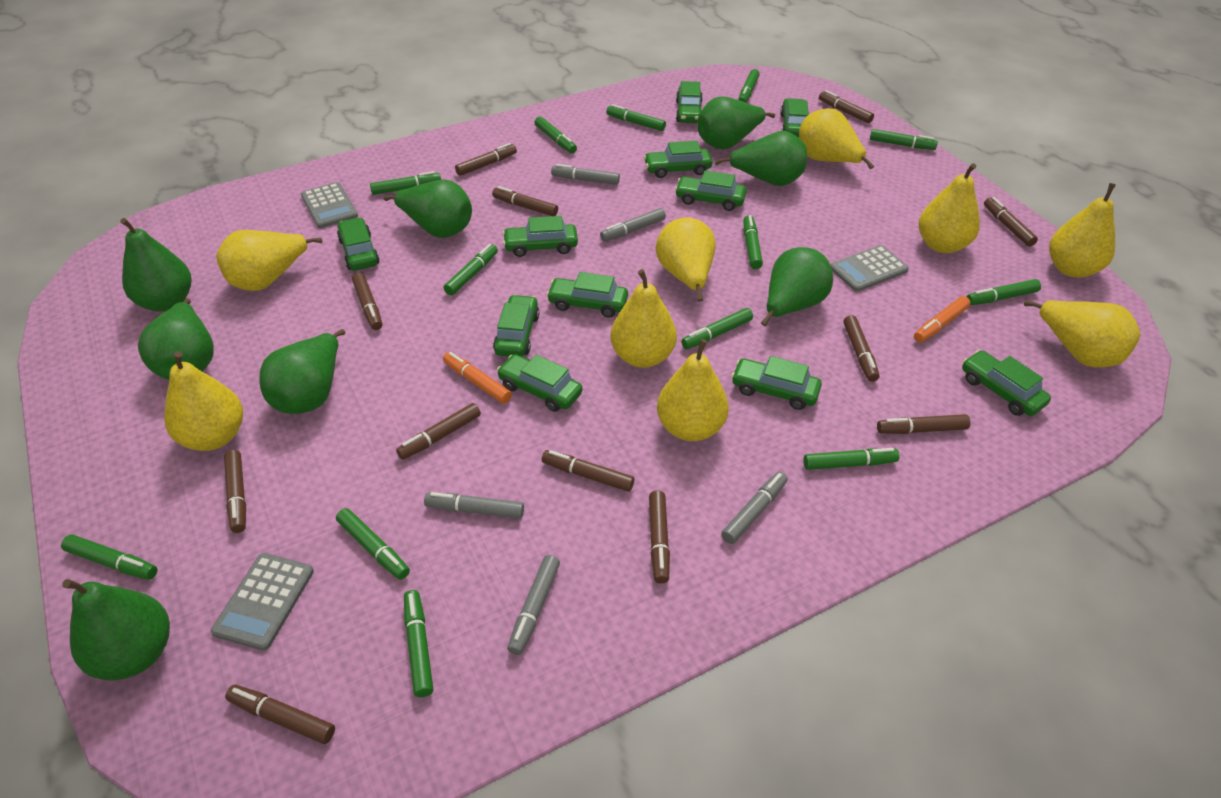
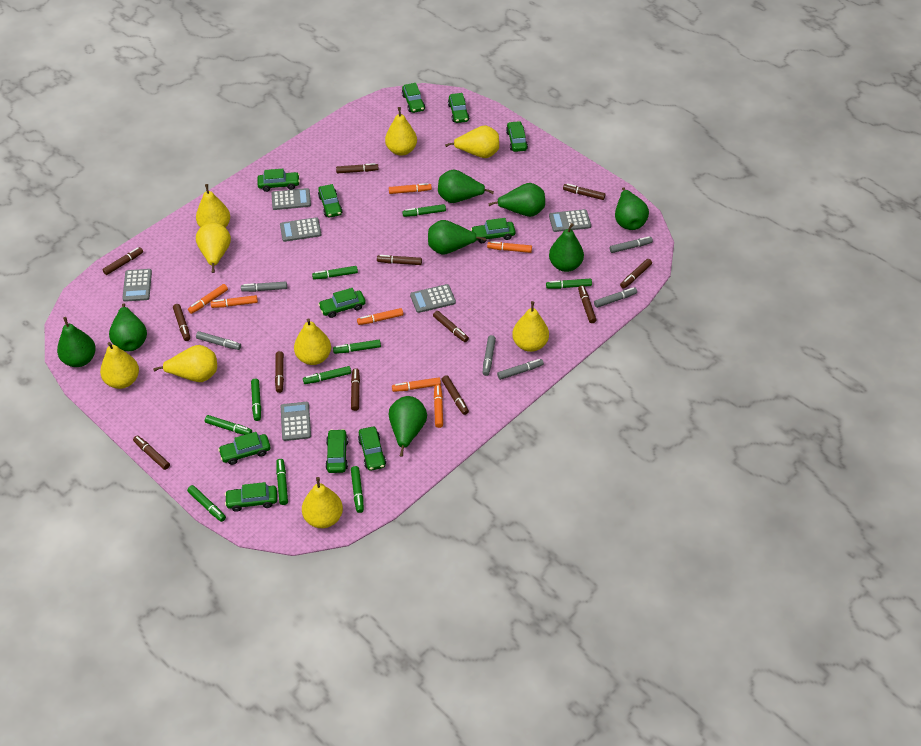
green marker: [61,535,157,580] [336,508,410,580] [370,171,441,195] [404,590,433,697] [444,244,498,295] [535,116,577,153] [606,104,666,131] [681,308,753,349] [738,69,760,102] [743,215,763,269] [803,448,899,470] [870,129,938,150] [967,279,1041,305] = 13 -> [187,485,226,522] [205,415,252,435] [251,379,261,421] [276,459,288,505] [303,366,351,384] [312,266,358,280] [333,340,381,354] [351,466,364,513] [402,204,446,217] [546,278,592,289] = 10
grey calculator: [211,553,314,651] [301,182,358,228] [830,245,909,292] = 3 -> [122,269,152,302] [271,188,311,210] [280,217,321,242] [281,402,311,441] [410,284,456,313] [549,209,591,232] = 6
grey marker: [424,492,524,519] [507,555,560,655] [551,164,620,185] [600,208,666,242] [721,472,788,544] = 5 -> [196,331,241,350] [241,281,287,292] [483,335,496,376] [497,359,544,380] [594,287,637,308] [610,236,653,253] = 6
orange marker: [443,352,512,404] [914,296,971,342] = 2 -> [188,284,228,314] [211,295,258,308] [357,308,403,325] [389,183,432,194] [392,377,441,392] [434,385,443,428] [487,241,532,253] = 7

